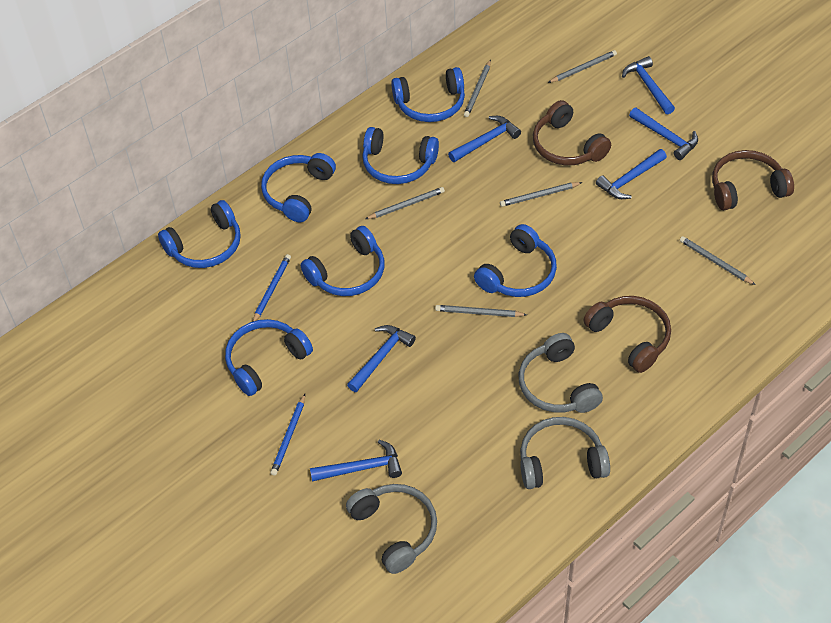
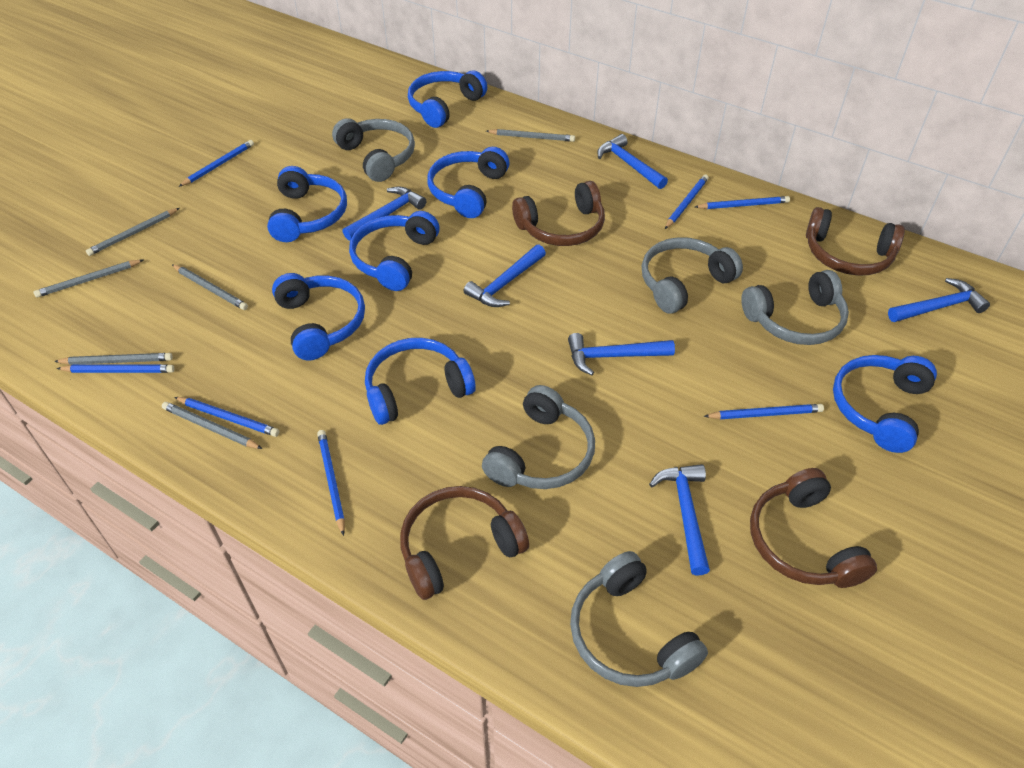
blue pencil: [253,254,291,321] [270,394,305,476] = 2 -> [57,365,175,373] [174,397,279,437] [179,140,254,187] [317,430,345,536] [665,174,709,229] [695,196,790,209] [704,404,824,419] = 7
brown headphones: [533,100,611,165] [583,296,671,373] [712,150,794,210] = 3 -> [400,486,529,600] [512,181,605,246] [750,468,877,588] [806,207,905,276] = 4
grey headphones: [346,484,437,574] [519,333,603,413] [520,417,610,489] = 3 -> [332,118,415,182] [482,385,595,489] [570,551,708,687] [642,237,743,314] [741,270,849,345] = 5

